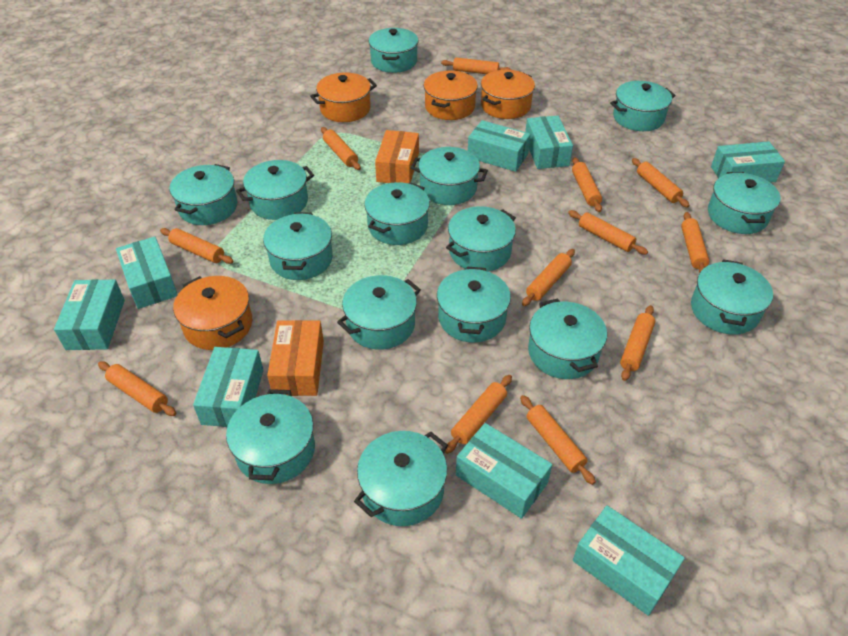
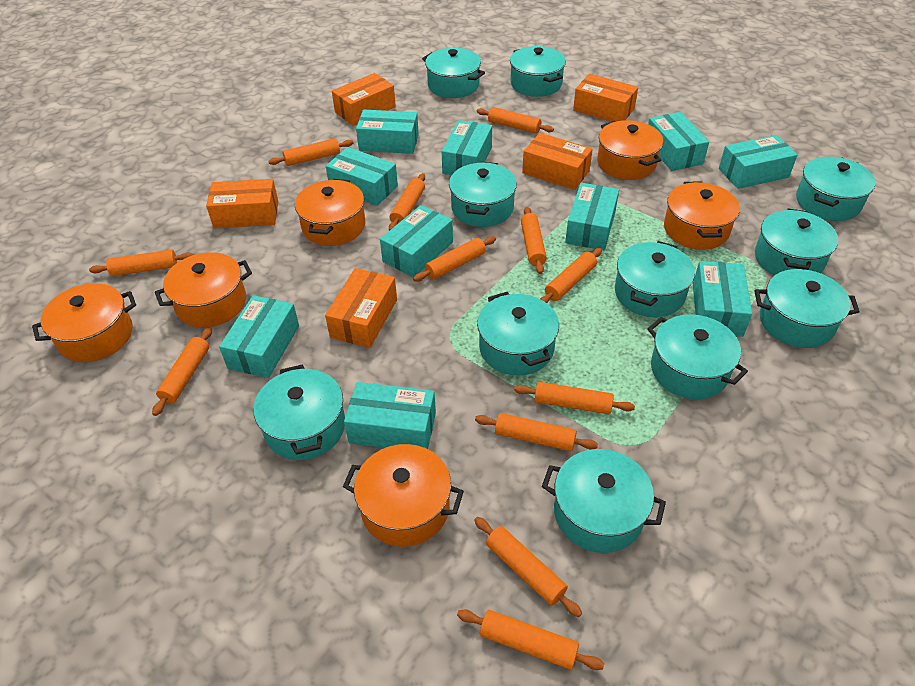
orange box: [267,320,324,396] [375,130,419,183] = 2 -> [206,179,278,228] [325,268,397,348] [332,73,396,126] [522,133,593,190] [573,74,638,122] = 5
orange pot: [173,276,252,350] [310,73,377,122] [423,71,478,120] [481,70,535,119] = 4 -> [32,283,136,362] [155,252,252,328] [295,179,365,246] [343,444,464,547] [597,120,663,180] [664,181,740,250] = 6
turquoise box: [54,279,125,350] [116,237,178,309] [193,347,264,427] [456,423,552,519] [468,120,531,172] [525,116,573,169] [573,505,685,616] [711,141,785,183] = 8 -> [219,295,299,378] [326,147,398,206] [344,382,436,449] [356,110,419,154] [380,205,453,277] [442,120,492,175] [565,183,619,250] [648,112,709,171] [693,261,752,337] [719,135,797,189] = 10
turquoise pot: [170,164,237,225] [226,389,315,484] [236,160,314,220] [263,212,333,280] [337,275,421,350] [354,431,448,526] [364,182,430,245] [368,28,418,73] [411,147,488,205] [437,267,511,343] [446,206,516,271] [528,298,607,379] [610,81,676,131] [691,259,773,335] [708,172,780,234] = 15 -> [254,365,345,460] [422,48,485,98] [449,162,517,227] [477,292,559,376] [510,46,566,97] [542,449,666,553] [615,241,695,317] [647,314,748,399] [754,269,860,348] [755,208,838,276] [796,157,875,221] = 11

